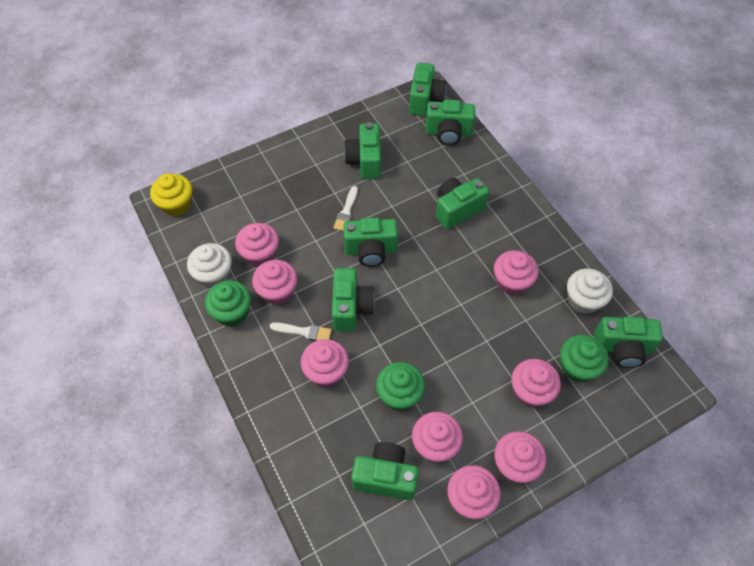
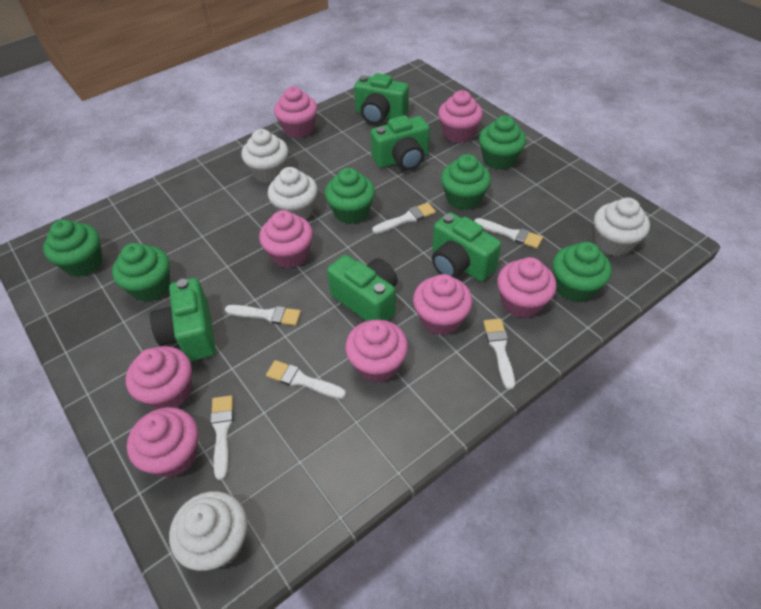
green camera: [332,268,375,331] [343,218,398,267] [344,122,381,179] [351,442,419,500] [409,63,447,116] [425,99,475,145] [436,178,489,229] [594,317,663,368] = 8 -> [150,278,216,361] [327,255,398,321] [354,73,409,125] [370,115,430,170] [432,212,501,282] = 5
green cupcake: [205,280,251,326] [376,362,425,411] [560,335,609,383] = 3 -> [43,219,103,277] [112,243,170,302] [325,168,375,224] [441,154,491,210] [479,115,526,170] [553,242,612,302] = 6
white brush: [270,322,332,341] [333,186,358,231] = 2 -> [210,395,234,480] [225,305,301,326] [266,360,346,399] [372,202,436,234] [474,218,543,249] [483,319,515,390] = 6
white cupcake: [187,243,232,288] [567,269,613,314] = 2 -> [169,491,247,571] [241,129,288,183] [268,167,318,220] [594,197,650,256] = 4
yellow cupcake: [150,173,192,217] = 1 -> none = 0

